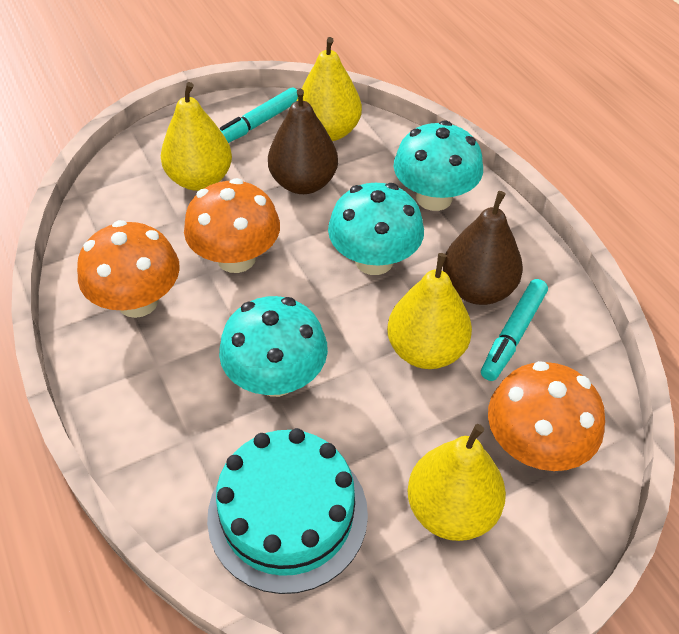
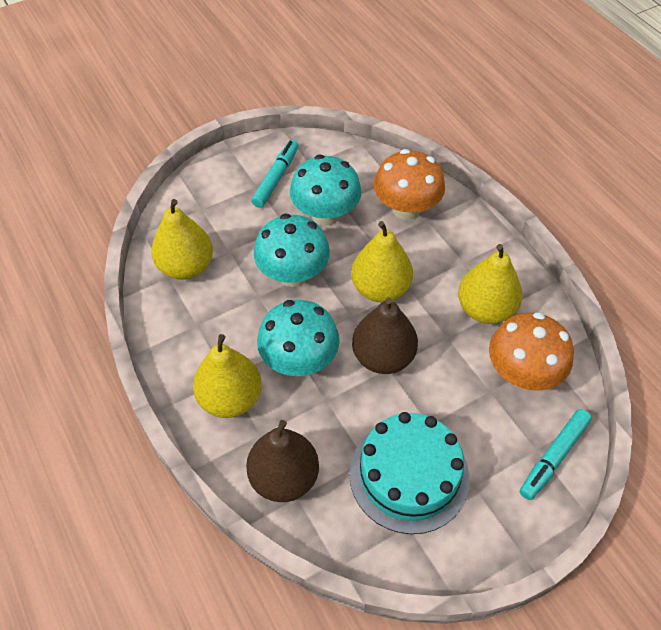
orange mushroom: [77,220,180,318] [184,178,280,273] [488,361,605,471] = 3 -> [374,149,445,220] [489,312,574,390] = 2

